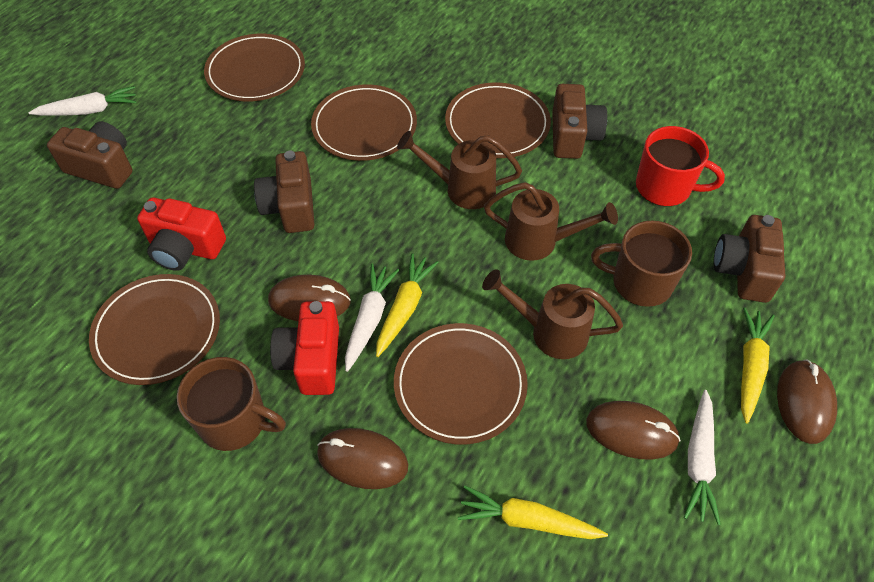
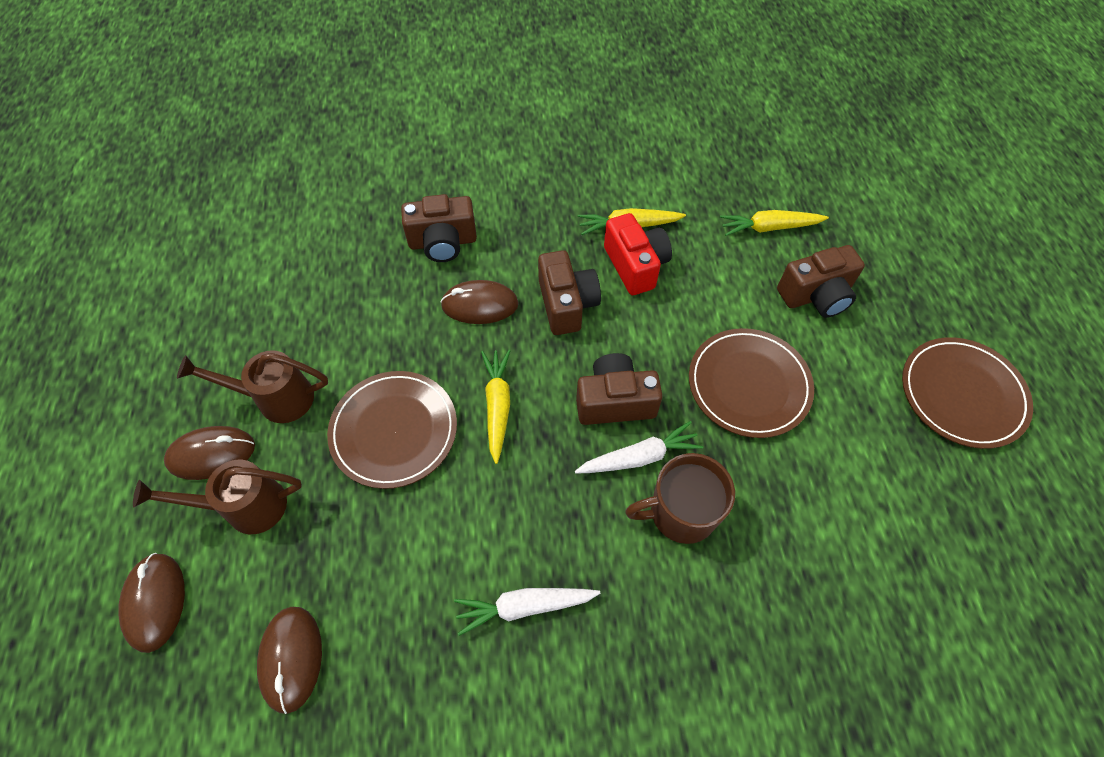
brown mug: [177,357,286,451] [591,221,692,307] = 2 -> [625,453,735,544] = 1
brown plate: [89,274,220,385] [204,34,305,101] [311,84,417,161] [394,323,528,444] [445,82,551,158] = 5 -> [327,371,457,489] [689,328,814,438] [902,337,1033,449] = 3
brown watering can: [397,131,522,209] [482,269,623,359] [484,182,618,261] = 3 -> [133,459,302,534] [177,350,328,423] = 2
red camera: [137,198,226,271] [270,301,339,395] = 2 -> [604,213,672,295] = 1
red mug: [636,126,725,206] = 1 -> none = 0
white carrot: [29,86,137,116] [345,263,399,372] [684,390,721,525] = 3 -> [454,588,601,636] [575,421,703,474] = 2

